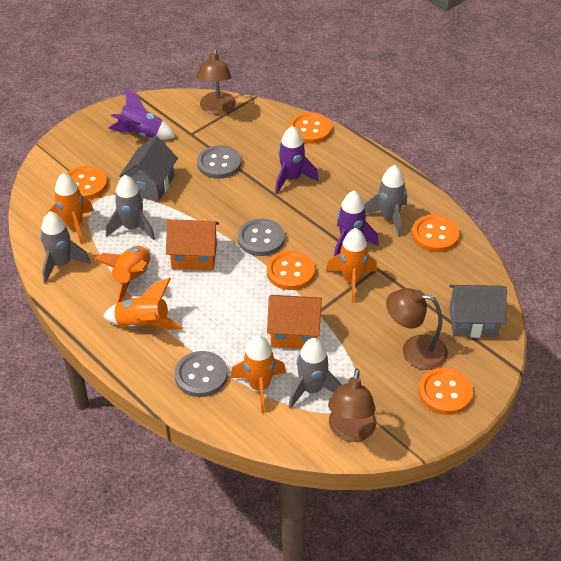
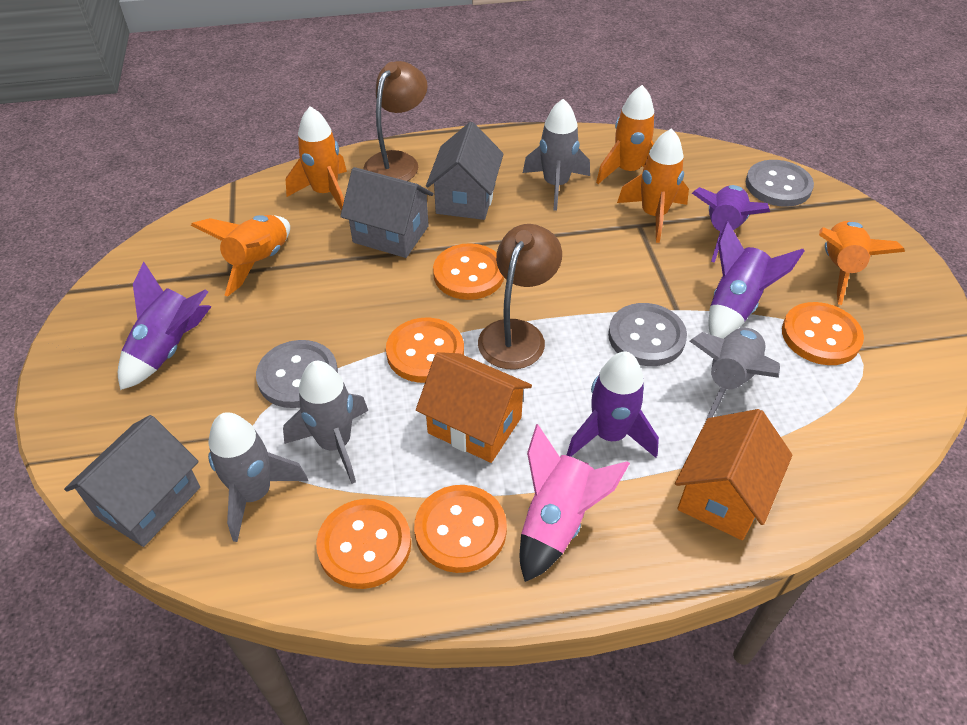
brown lamp: [196,49,236,115] [328,368,376,442] [386,288,448,370] = 3 -> [363,61,428,181] [478,224,562,369] = 2
grey house: [119,136,178,202] [449,285,507,338] = 2 -> [64,415,200,547] [340,167,434,258] [426,122,504,220] = 3
pink rocket: none = 0 -> [520,424,630,582] = 1
purple rocket: [109,87,175,140] [275,126,318,194] [334,191,379,256] = 3 -> [118,262,212,390] [567,351,659,458] [692,185,770,263] [709,221,804,339] = 4

